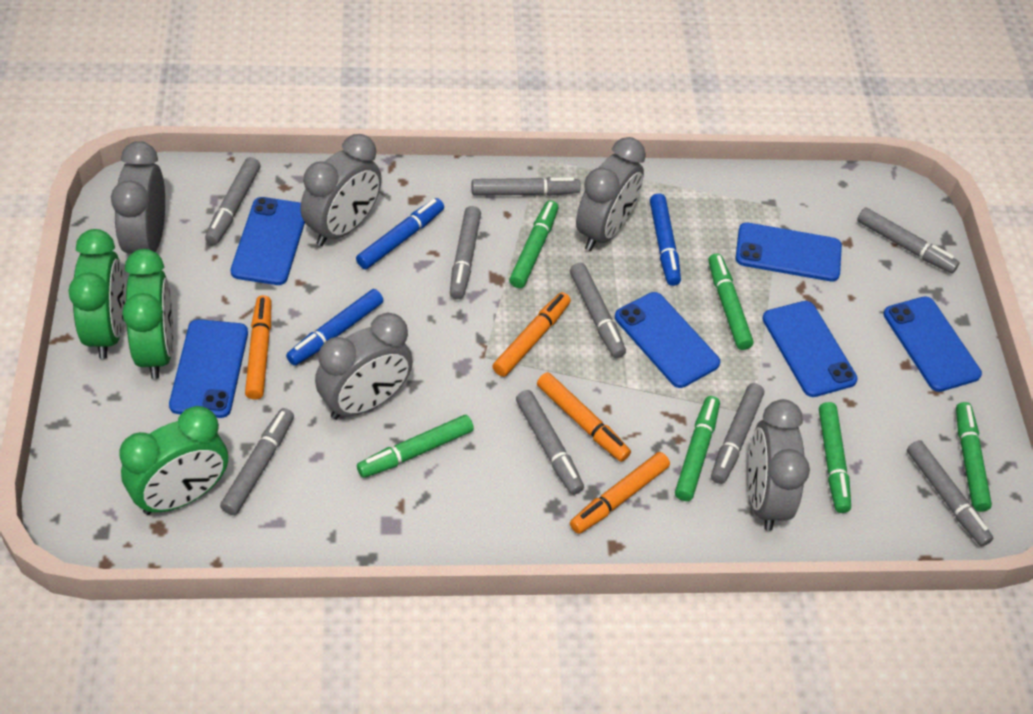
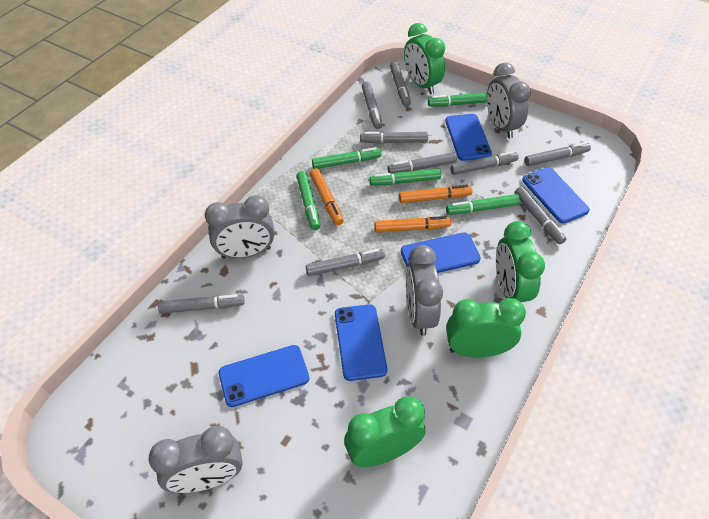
blue marker: [286,289,383,366] [356,198,444,269] [650,193,681,286] = 3 -> none = 0
blue phone: [169,319,248,418] [231,197,305,285] [615,292,720,388] [736,222,842,282] [762,301,858,397] [883,296,982,392] = 6 -> [219,345,309,407] [335,304,387,381] [401,232,481,273] [445,114,492,161] [522,167,590,223] = 5
green clock: [68,229,125,359] [119,406,228,515] [122,249,173,379] = 3 -> [344,396,425,467] [404,23,445,94] [446,298,526,358] [496,221,545,302] = 4
green marker: [357,415,474,478] [509,200,558,288] [675,396,720,501] [708,253,753,350] [819,402,851,513] [956,402,992,512] = 6 -> [296,171,320,230] [312,147,382,169] [369,168,441,186] [428,92,487,107] [446,194,520,215] = 5
grey clock: [111,141,165,254] [300,134,381,246] [315,313,413,420] [576,137,646,251] [748,399,810,531] = 5 -> [149,425,243,493] [205,195,275,259] [406,245,443,336] [487,63,531,139] = 4
orange marker: [245,295,271,400] [493,292,571,377] [537,372,631,462] [570,452,670,534] = 4 -> [310,168,344,225] [374,216,451,232] [399,185,472,203] = 3

